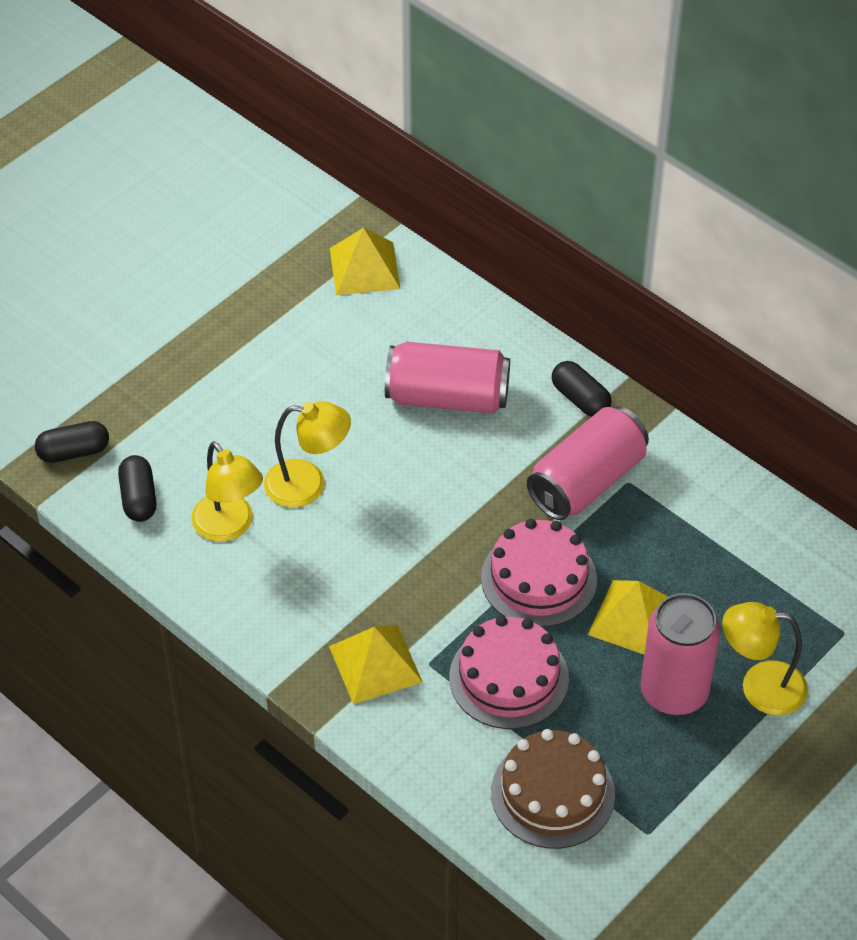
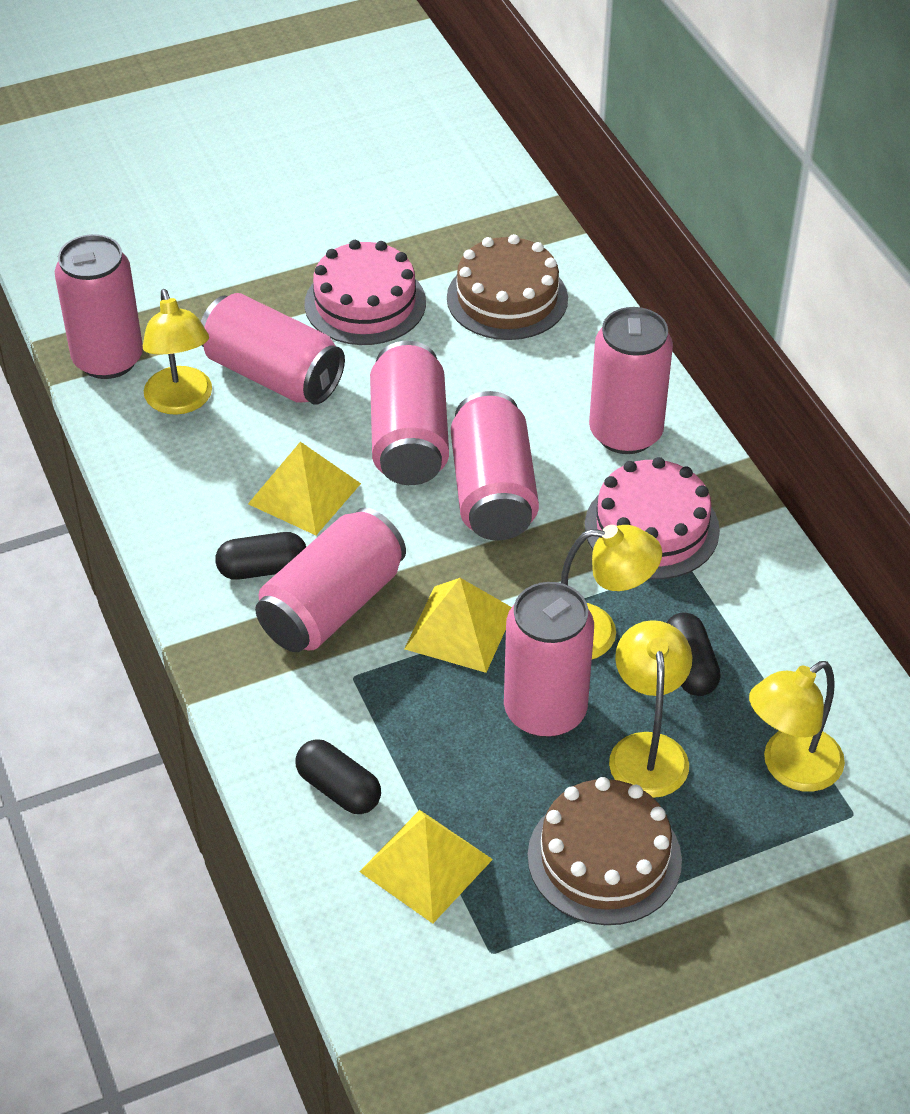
brown cake: [491,729,615,849] = 1 -> [447,234,568,340] [528,777,682,925] = 2
pink can: [385,342,510,414] [527,406,649,520] [640,593,720,715] = 3 -> [55,234,143,379] [201,293,345,405] [255,508,406,652] [370,341,449,485] [451,391,539,540] [504,582,594,738] [589,307,673,454] = 7
yellow lamp: [191,441,263,542] [264,401,351,508] [722,602,808,715] = 3 -> [143,289,212,415] [561,525,662,659] [609,620,692,798] [749,661,845,792] = 4

